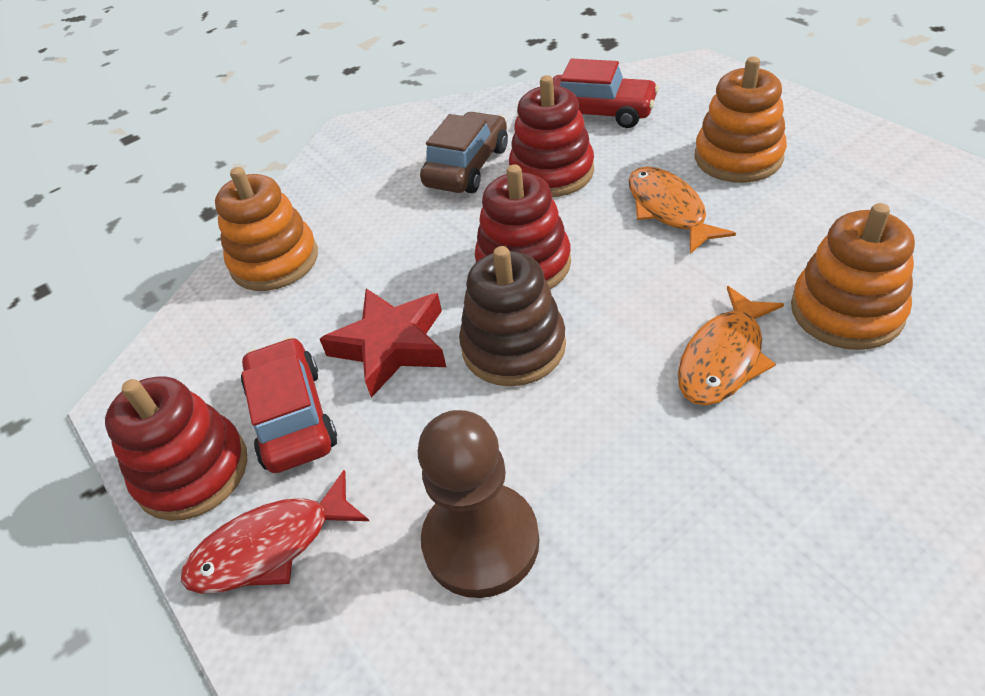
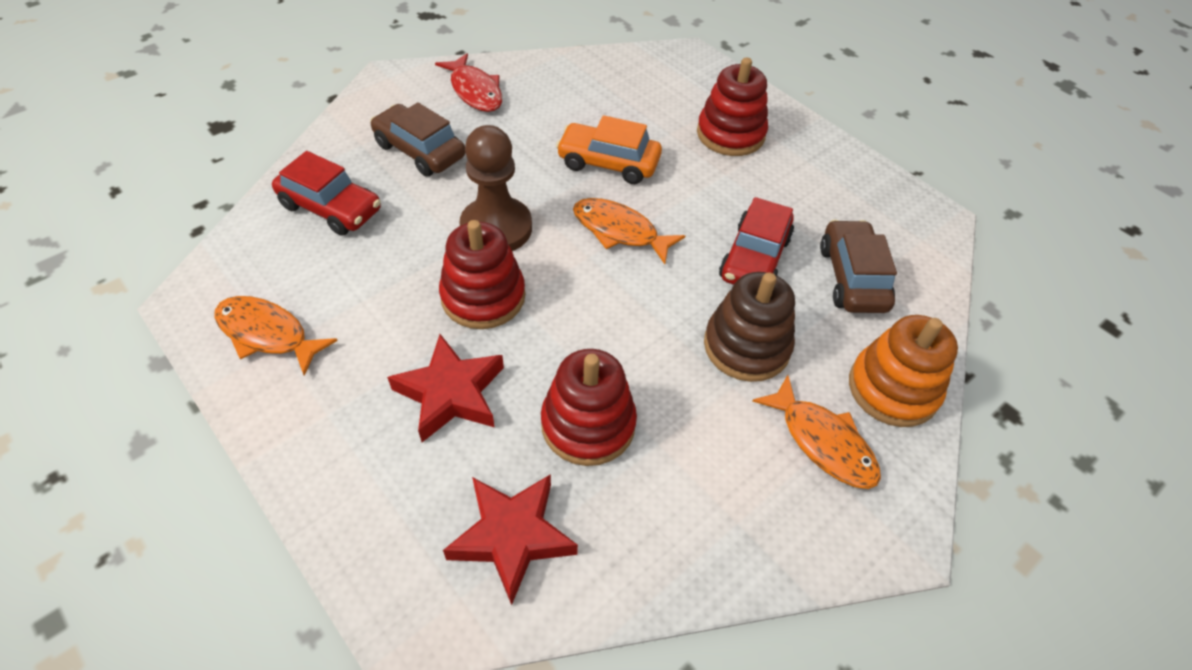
brown car: [420,112,508,193] = 1 -> [370,103,465,176] [820,220,897,313] = 2
orange car: none = 0 -> [556,115,662,184] = 1
orange fish: [628,166,736,254] [678,286,784,405] = 2 -> [215,296,338,376] [573,198,685,264] [752,375,881,489] = 3
orange stacking toy: [215,167,318,291] [695,57,787,183] [791,203,915,350] = 3 -> [849,315,958,427] = 1
red star: [320,288,446,398] = 1 -> [387,334,504,442] [443,474,578,605] = 2

